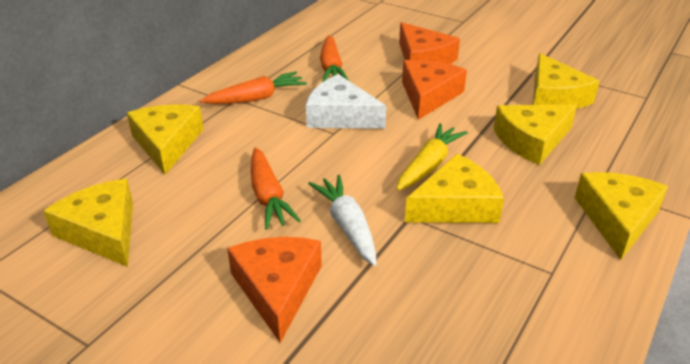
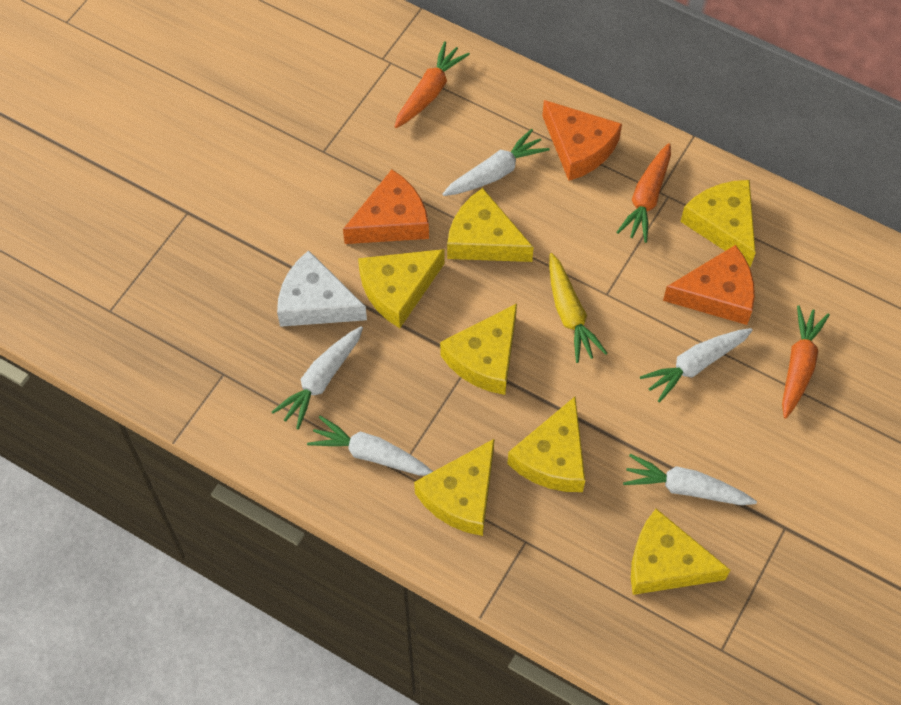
white carrot: [308,175,377,266] = 1 -> [272,326,363,430] [307,416,433,476] [442,129,550,196] [623,454,757,505] [640,328,753,402] = 5
yellow cheese: [43,179,133,267] [127,105,203,175] [405,153,504,223] [493,104,577,165] [533,53,600,109] [575,172,668,260] = 6 -> [358,249,444,328] [414,439,494,536] [440,303,517,395] [447,188,534,262] [507,397,585,492] [631,509,730,595] [680,180,756,267] = 7

